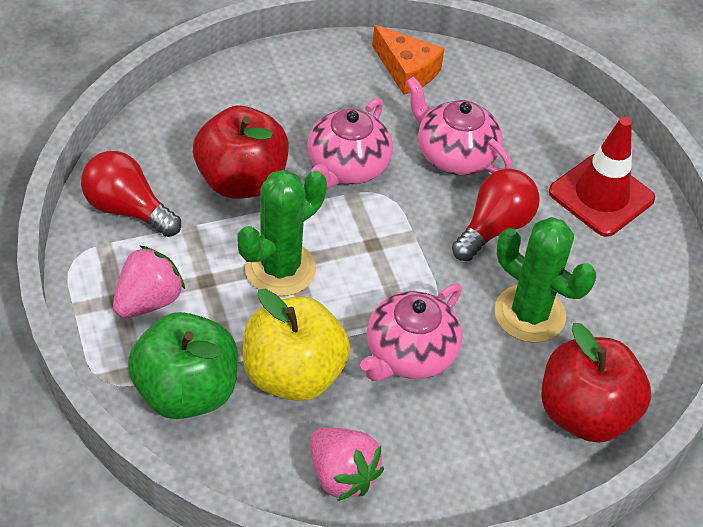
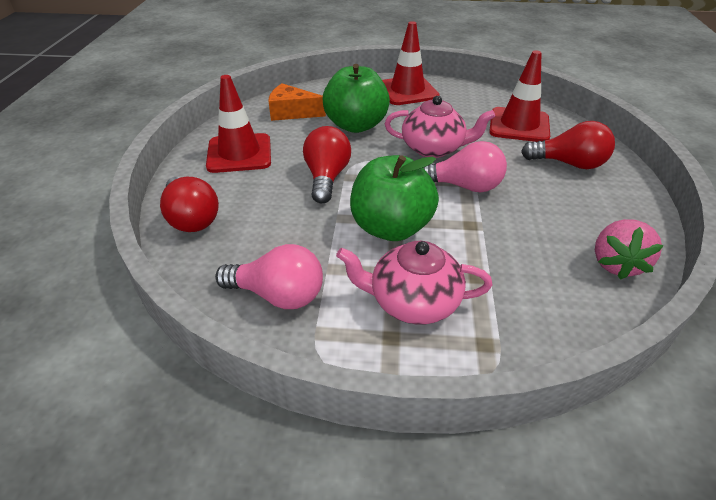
green apple: [128,312,238,419] = 1 -> [323,64,390,133] [350,155,439,241] = 2
green cactus: [237,170,327,296] [495,217,596,343] = 2 -> none = 0
pink light bulb: none = 0 -> [215,244,323,309] [424,141,507,192] = 2
pink strawberry: [113,245,185,318] [310,428,384,501] = 2 -> [595,219,664,280] = 1
pink teapot: [307,98,393,189] [360,284,462,381] [406,76,512,175] = 3 -> [336,241,492,324] [385,96,495,158] = 2
red apple: [193,106,289,199] [542,323,651,443] = 2 -> none = 0
red light bulb: [81,151,181,237] [452,169,540,261] = 2 -> [160,177,219,232] [303,126,351,203] [521,121,615,169] = 3
red traffic cone: [549,117,655,237] = 1 -> [206,75,271,173] [382,21,440,105] [489,50,550,142] = 3
yellow apple: [243,289,350,401] = 1 -> none = 0

